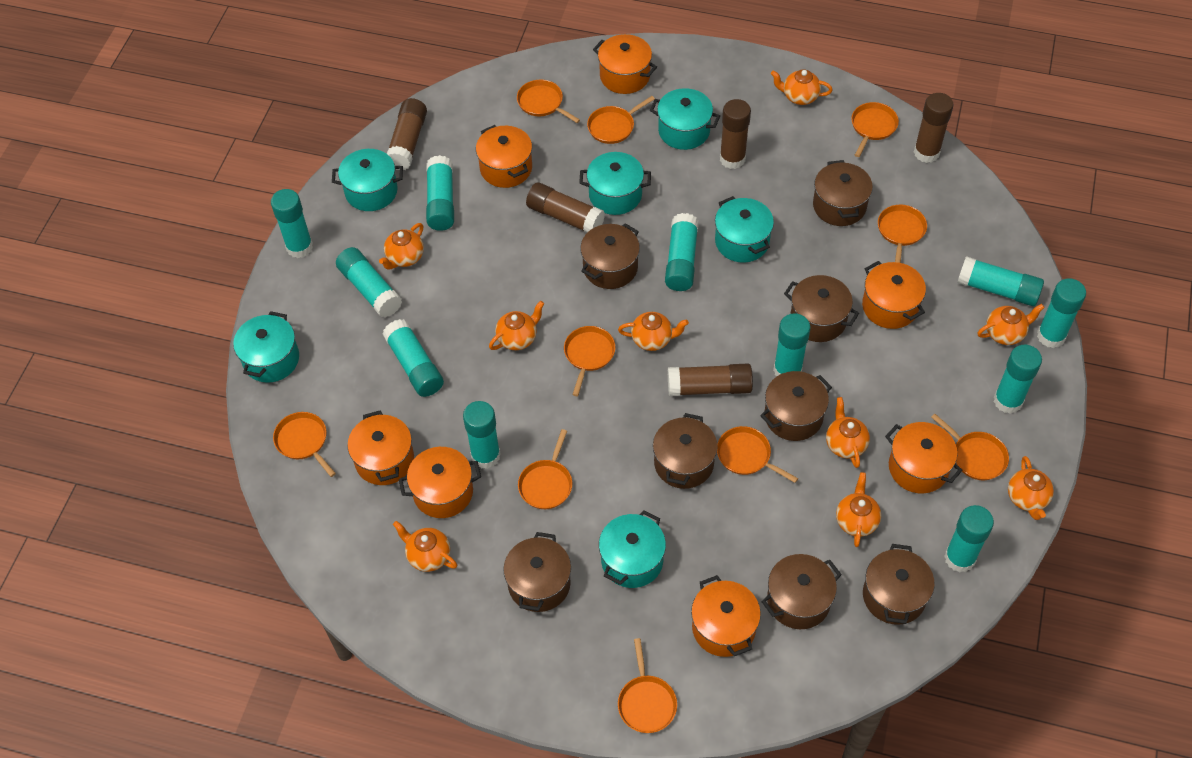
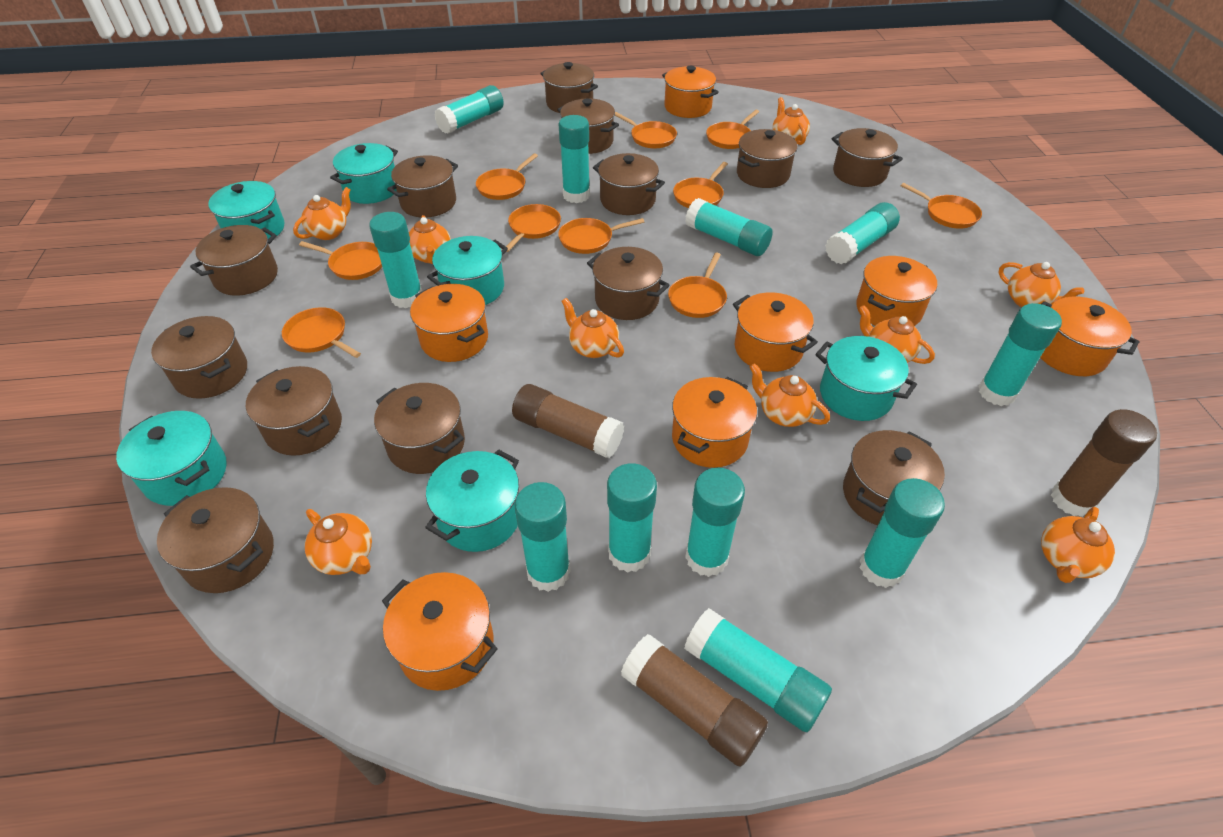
brown glue stick: [387,98,427,170] [526,183,605,233] [668,363,753,396] [720,99,751,169] [914,93,954,163] = 5 -> [512,384,624,458] [621,634,768,767] [1051,409,1157,517] = 3
brown pot: [503,532,571,612] [580,223,640,289] [653,413,718,489] [760,371,832,441] [761,554,842,629] [784,275,859,342] [813,160,873,226] [863,544,935,625] = 8 -> [151,316,247,399] [157,487,274,593] [190,225,278,296] [246,366,342,456] [374,383,465,474] [387,155,458,218] [540,62,598,113] [557,98,619,154] [587,247,670,320] [593,153,665,215] [737,129,798,188] [832,128,903,187] [843,430,945,525] = 13

